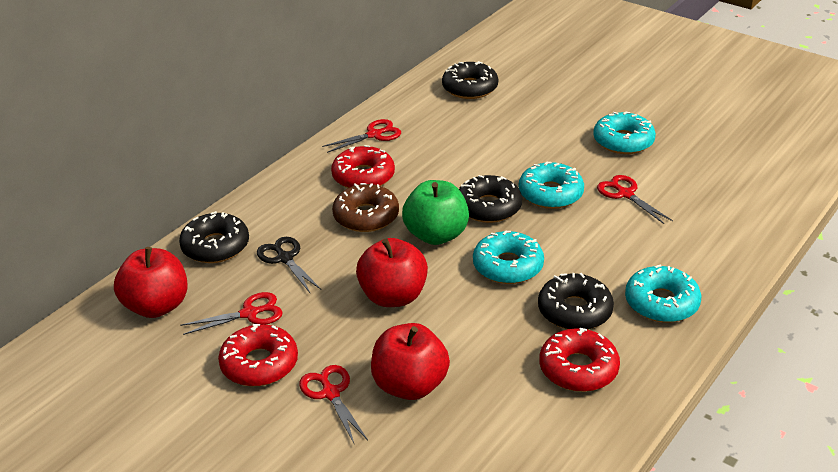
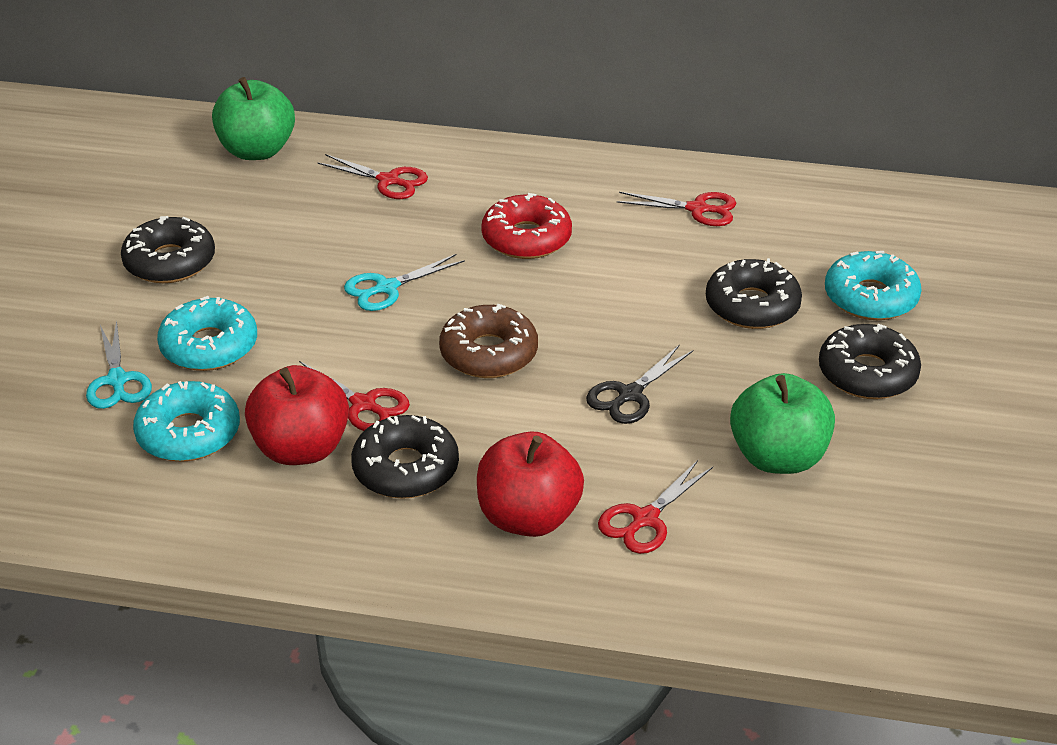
green apple: [402,180,469,245] = 1 -> [212,77,295,160] [730,373,835,474] = 2
red apple: [114,247,188,318] [356,238,428,307] [371,323,450,400] = 3 -> [245,365,349,465] [477,431,584,537] = 2
red donut: [218,324,298,386] [331,145,395,188] [539,328,620,392] = 3 -> [481,193,572,259] = 1
turquoise donut: [473,230,544,284] [519,162,584,209] [593,111,656,154] [625,265,701,323] = 4 -> [133,381,240,462] [157,296,257,371] [825,251,922,320] = 3
turquoise scissors: none = 0 -> [86,320,152,409] [344,254,465,311] = 2

